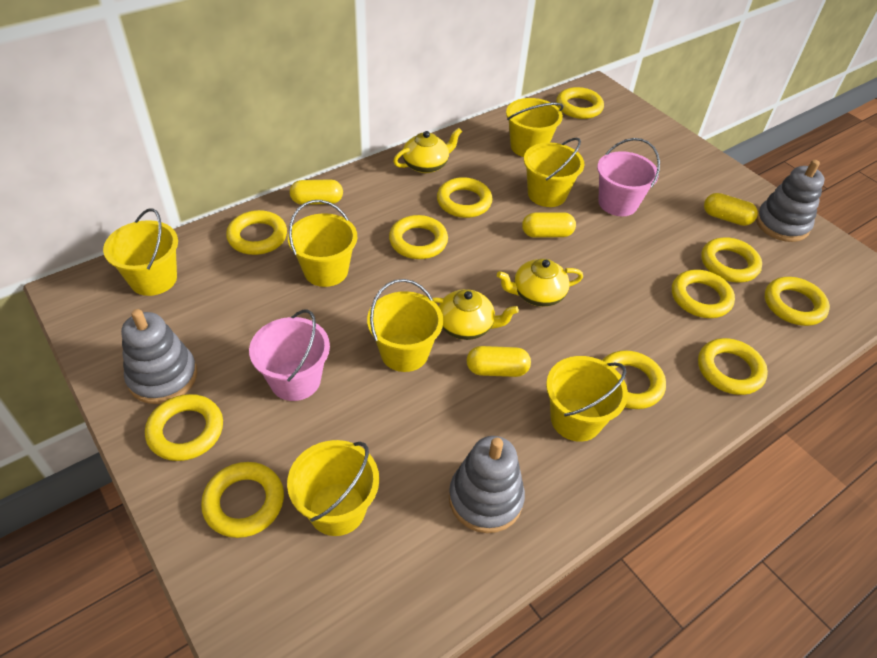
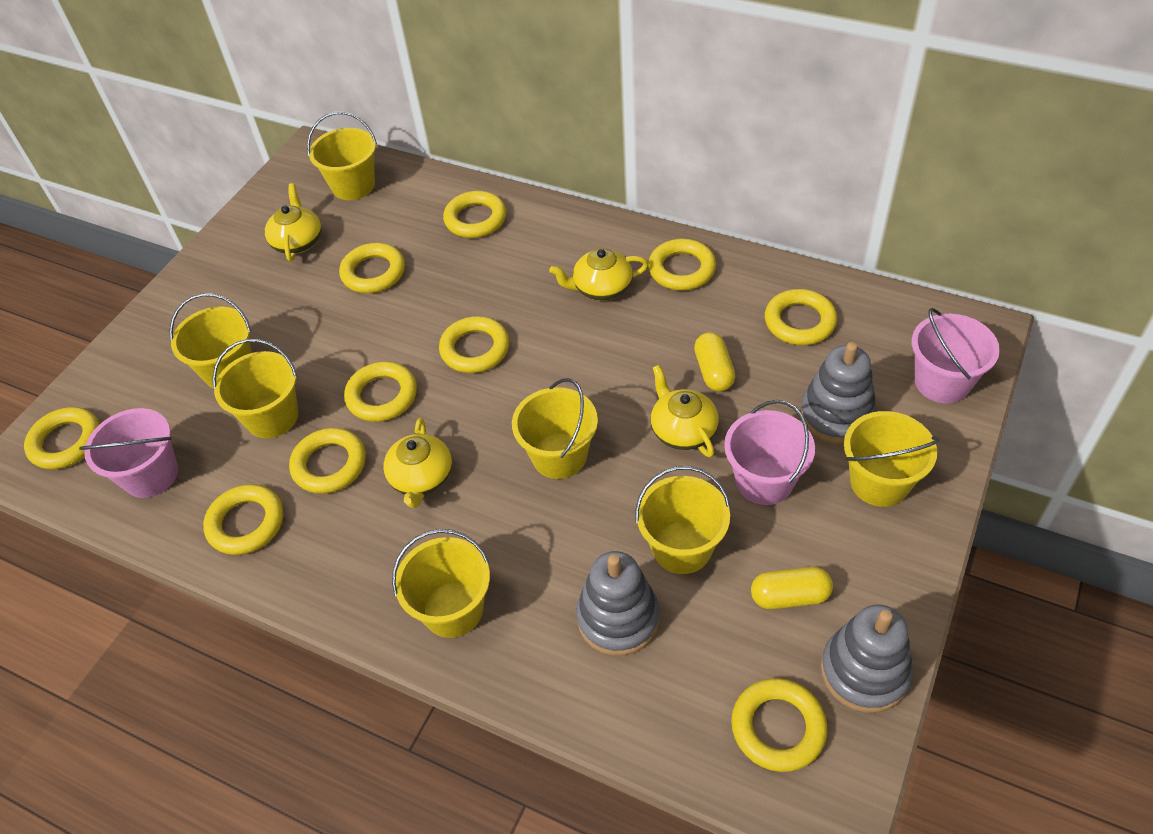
pink bucket: [249,310,330,401] [597,138,660,216] = 2 -> [79,408,178,498] [724,400,815,505] [912,308,1000,403] = 3
yellow capsule: [290,179,343,205] [467,346,531,377] [522,212,576,238] [704,193,758,226] = 4 -> [694,332,736,392] [751,567,833,609] = 2
yellow ring: [145,394,223,461] [201,462,284,538] [226,210,287,255] [389,215,448,259] [437,177,492,218] [556,87,604,119] [602,350,666,409] [672,270,735,318] [698,338,768,395] [701,237,762,283] [765,277,830,326] = 11 -> [24,407,100,469] [203,484,283,555] [289,428,366,494] [339,243,405,293] [344,362,417,422] [439,316,509,373] [443,191,506,238] [648,239,716,290] [731,678,828,772] [765,289,837,345] = 10
yellow teapot: [393,128,462,173] [432,289,519,340] [497,259,583,307] = 3 -> [265,183,322,261] [384,418,452,508] [549,248,648,301] [651,365,719,458] = 4

